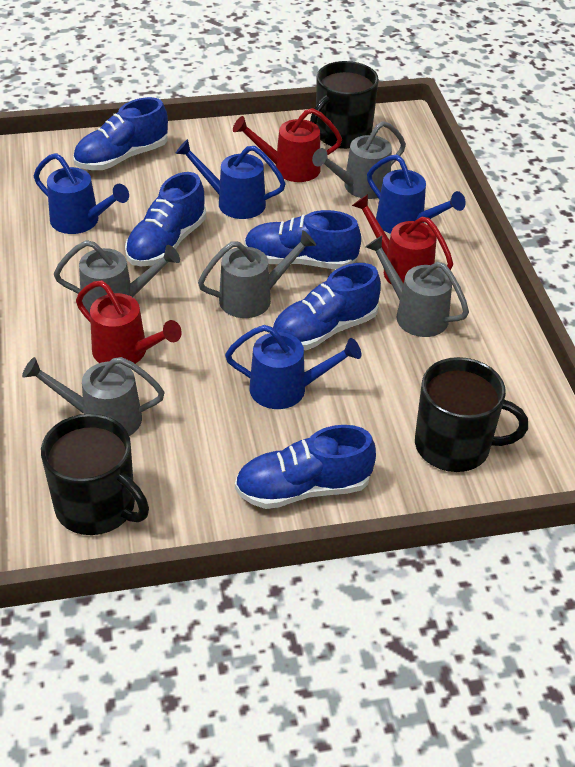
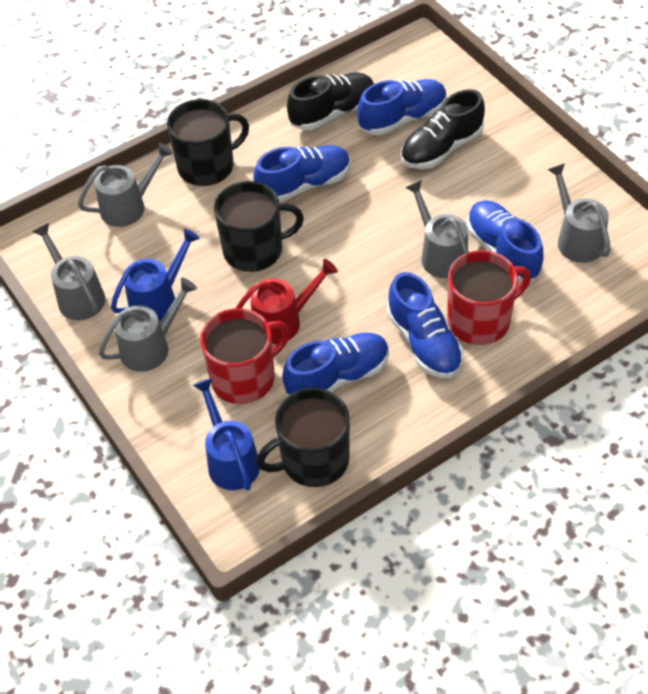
black shoe: none = 0 -> [287,73,374,130] [401,89,485,169] = 2
blue watering can: [34,153,129,234] [175,139,286,219] [225,325,361,409] [367,155,466,234] = 4 -> [111,228,200,322] [193,378,260,490] = 2
red mug: none = 0 -> [200,308,290,404] [447,250,531,345] = 2
red watering can: [76,280,182,364] [233,108,342,182] [352,194,453,285] = 3 -> [236,259,338,344] = 1

